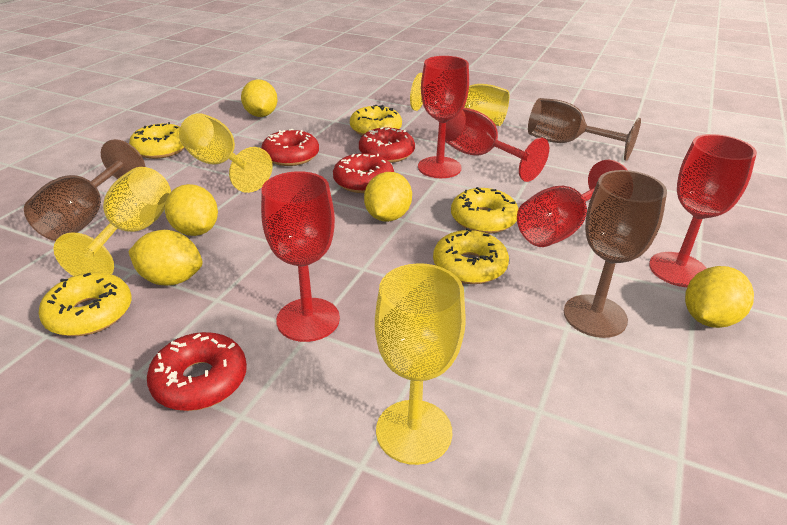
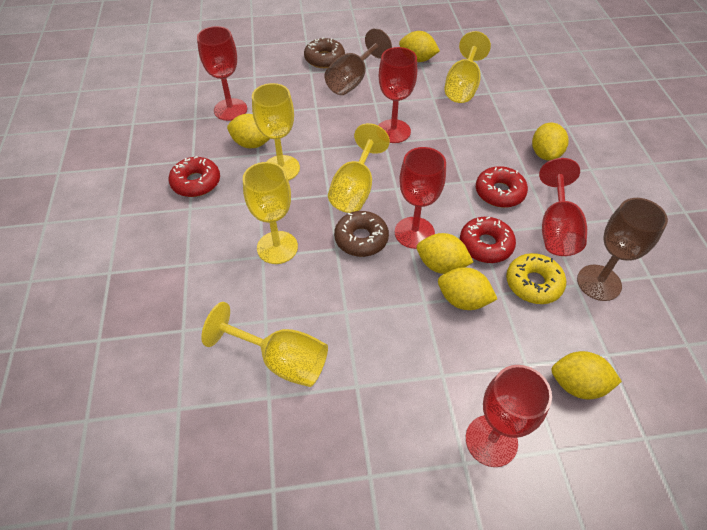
brown donut: none = 0 -> [304,37,345,68] [334,211,389,257] = 2
brown goblet: [24,139,145,241] [528,98,641,161] [564,170,667,338] = 3 -> [324,28,392,95] [577,198,668,301] = 2
red donut: [147,332,247,411] [261,129,319,166] [333,153,394,193] [359,127,415,163] = 4 -> [169,156,220,197] [460,217,516,263] [476,166,528,208] = 3
yellow donut: [38,272,132,336] [129,122,185,159] [350,105,402,136] [433,228,509,284] [451,187,518,234] = 5 -> [506,253,566,304] = 1
yellow goblet: [53,167,171,276] [179,113,273,193] [375,263,466,465] [410,73,509,126] = 4 -> [201,302,328,387] [243,162,298,264] [252,83,300,181] [328,123,390,213] [444,31,491,103] = 5
yellow lemon: [128,230,203,286] [165,184,218,236] [241,79,278,117] [364,172,412,222] [685,266,754,328] = 5 -> [227,114,270,148] [399,31,440,62] [417,233,473,274] [438,267,497,310] [532,123,568,161] [551,351,622,399] = 6

